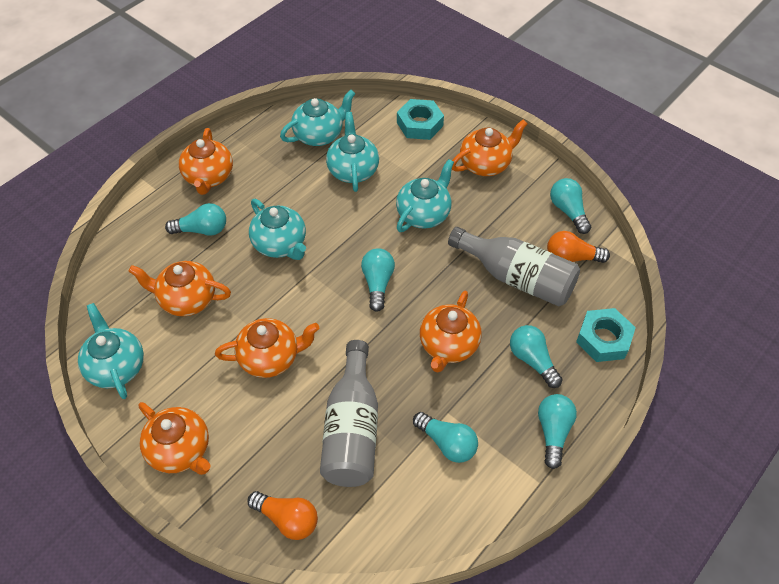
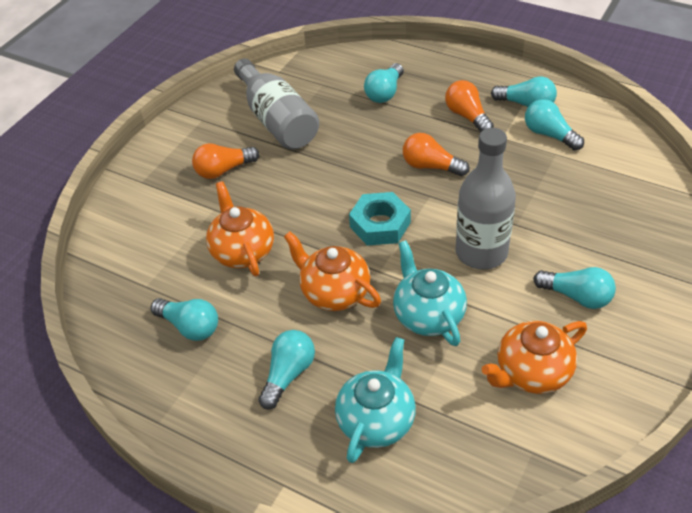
orange light bulb: [248,491,318,540] [547,231,610,263] = 2 -> [192,143,259,179] [403,133,469,176] [445,80,494,133] = 3
orange teapot: [128,261,231,316] [138,402,211,475] [179,128,233,195] [215,318,319,378] [420,291,482,373] [452,119,528,176] = 6 -> [206,181,274,276] [284,231,381,311] [482,321,587,394] = 3
turquoise nut: [397,99,444,140] [576,308,636,362] = 2 -> [349,192,411,246] = 1
turquoise teapot: [78,303,144,399] [249,199,306,260] [280,90,355,146] [326,112,379,192] [396,159,454,232] = 5 -> [335,337,416,463] [393,240,467,346] = 2

